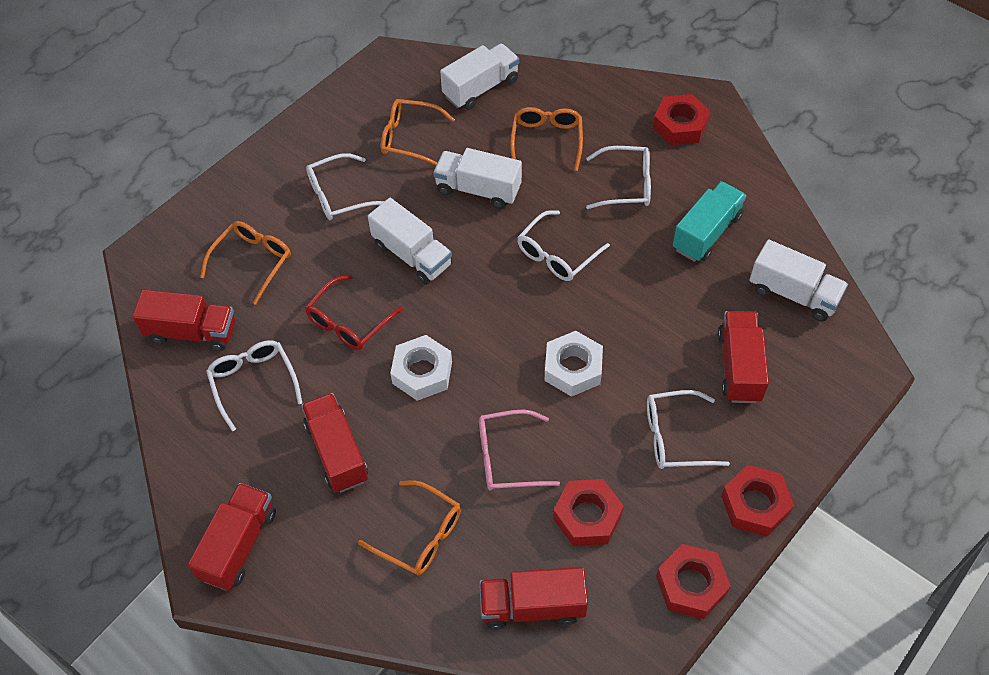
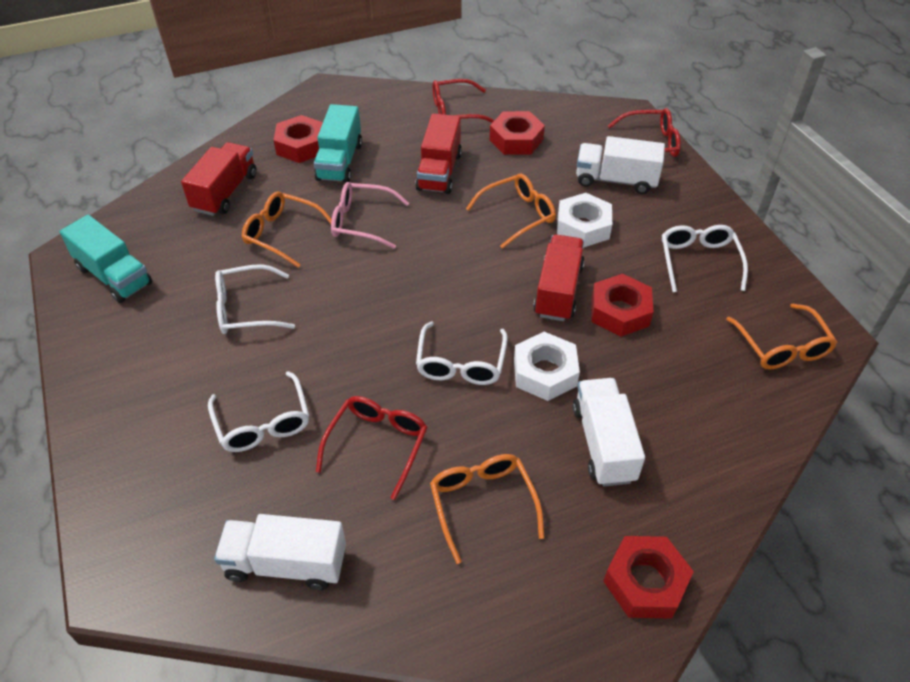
red glasses: [305,275,403,350] = 1 -> [316,396,428,500] [433,79,495,123] [608,108,681,157] = 3
red truck: [133,290,235,351] [188,483,276,591] [301,393,368,493] [479,567,588,630] [718,311,769,403] = 5 -> [181,142,257,216] [415,113,462,194] [533,234,584,321] = 3
turquoise truck: [673,181,746,262] = 1 -> [59,215,152,303] [314,104,362,183] = 2
white glasses: [206,340,302,431] [306,153,384,220] [517,210,610,281] [586,146,651,209] [647,390,730,469] = 5 -> [208,371,309,452] [215,264,295,334] [416,321,508,385] [662,225,748,292] = 4
white truck: [368,198,452,285] [433,148,522,209] [440,44,519,110] [749,239,848,321] = 4 -> [214,514,346,590] [573,378,645,486] [576,136,665,194] = 3

